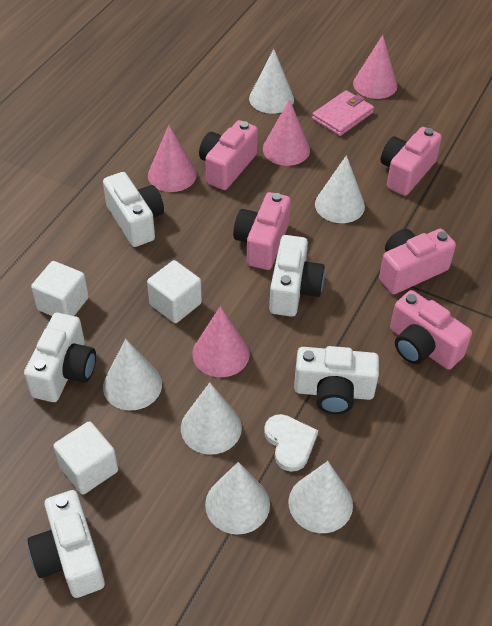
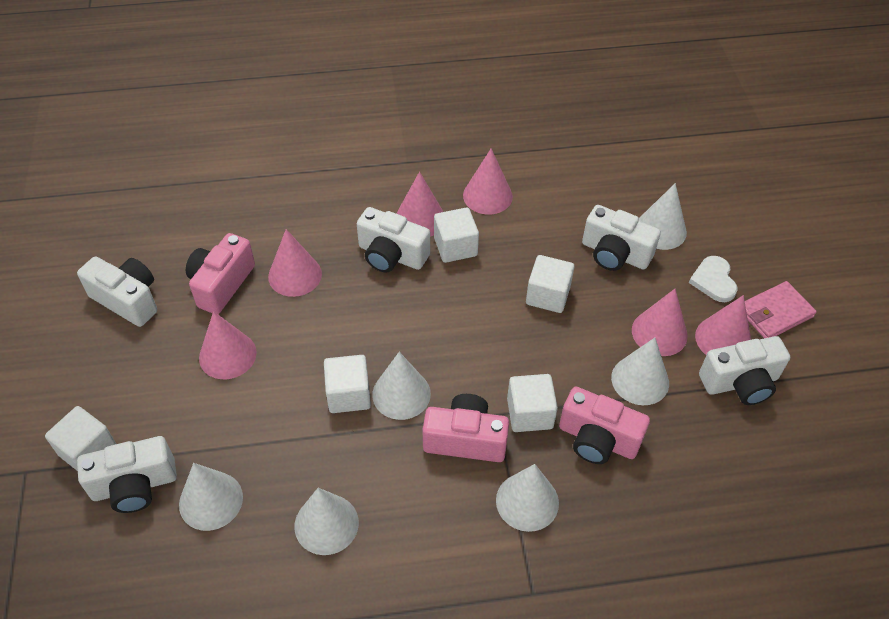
pink camera: [199,120,258,190] [233,192,291,270] [379,229,456,294] [381,127,442,196] [390,290,472,370] = 5 -> [186,233,255,314] [423,394,509,462] [559,387,650,464] = 3
pink cone: [148,125,197,192] [192,306,250,377] [263,99,310,166] [353,35,397,99] = 4 -> [199,311,257,379] [268,229,322,297] [396,172,443,237] [463,148,513,214] [632,289,688,356] [695,295,751,355] = 6
white cube: [31,261,89,316] [53,421,118,495] [147,260,202,323] = 3 -> [45,406,116,471] [324,355,371,413] [434,207,479,263] [507,374,558,432] [526,255,574,313] = 5

